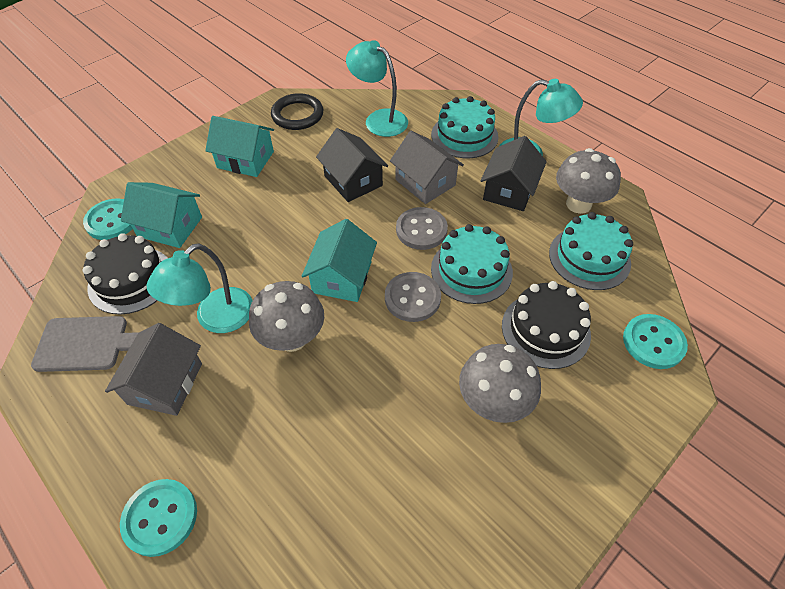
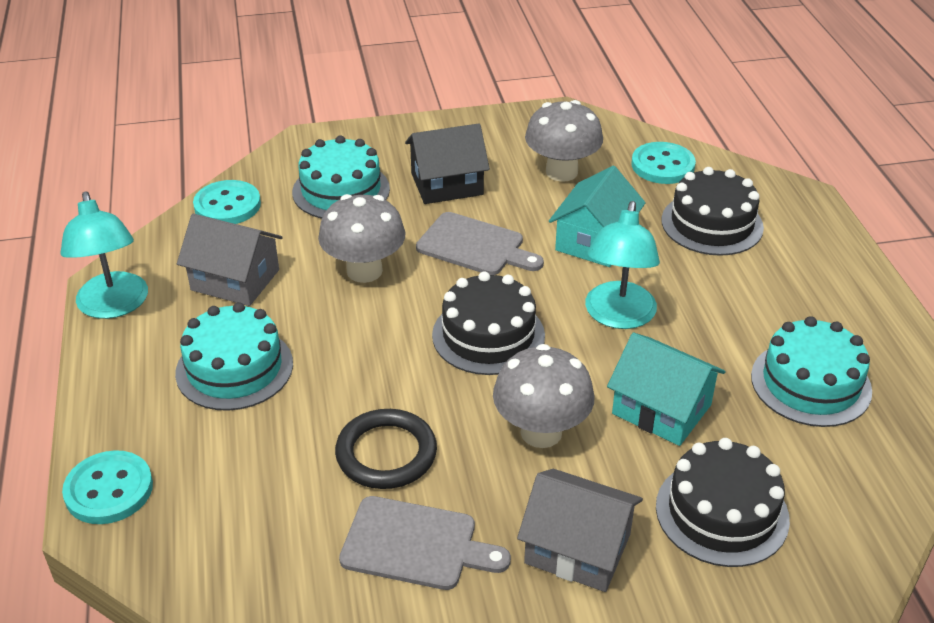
black cake: [82,233,168,315] [502,281,591,369] = 2 -> [432,271,545,375] [656,438,790,567] [662,167,764,256] = 3
black house: [316,128,388,202] [480,136,547,211] = 2 -> [405,123,490,204] = 1
grey button: [385,272,441,322] [396,207,448,250] = 2 -> none = 0
grey cutting board: [31,316,139,372] = 1 -> [339,496,511,590] [416,212,544,275] = 2
turquoise house: [121,182,202,248] [205,116,274,177] [302,219,377,302] = 3 -> [549,166,646,267] [607,333,725,446] = 2
turquoise lamp: [147,243,253,333] [346,40,408,137] [499,79,583,156] = 3 -> [60,191,148,319] [585,201,660,329] = 2

